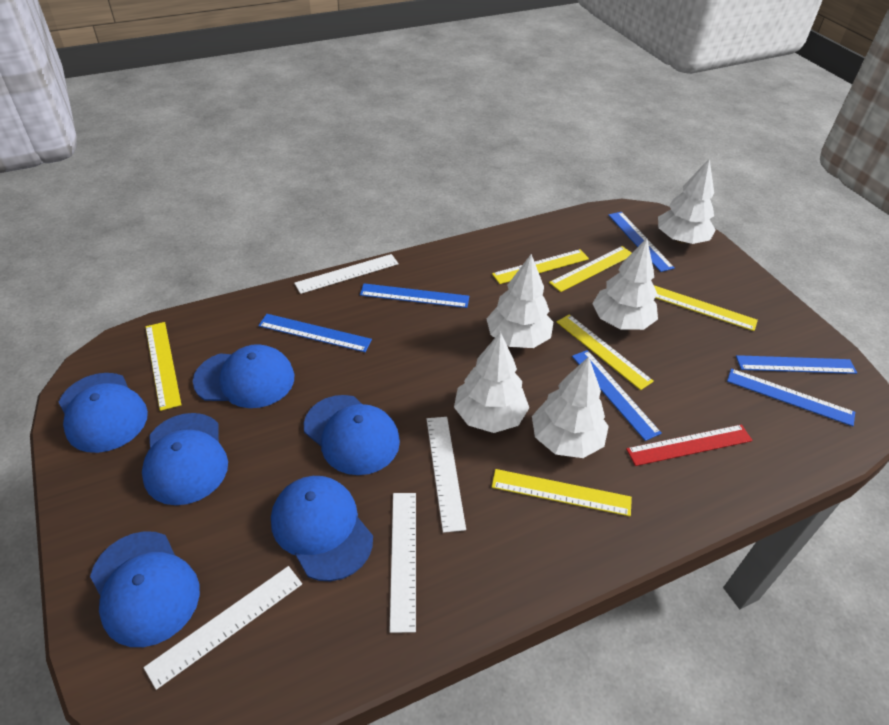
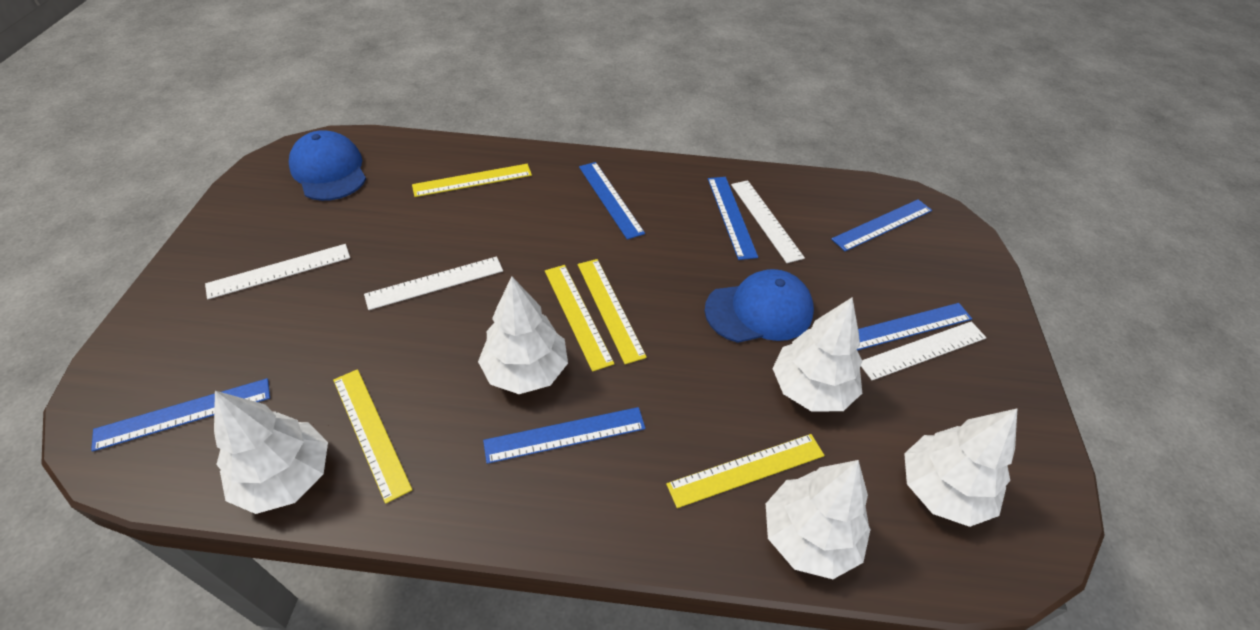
blue cap: [58,373,148,453] [90,531,200,647] [142,413,228,505] [193,344,295,408] [271,476,373,581] [304,395,400,475] = 6 -> [289,130,366,201] [704,269,814,343] = 2
red ruler: [626,424,753,466] = 1 -> none = 0
yellow ruler: [146,322,181,411] [492,249,589,284] [492,469,632,516] [549,246,631,292] [557,314,654,390] [654,285,758,331] = 6 -> [333,369,412,504] [412,164,532,197] [545,265,614,372] [578,259,647,364] [666,434,825,508] = 5

